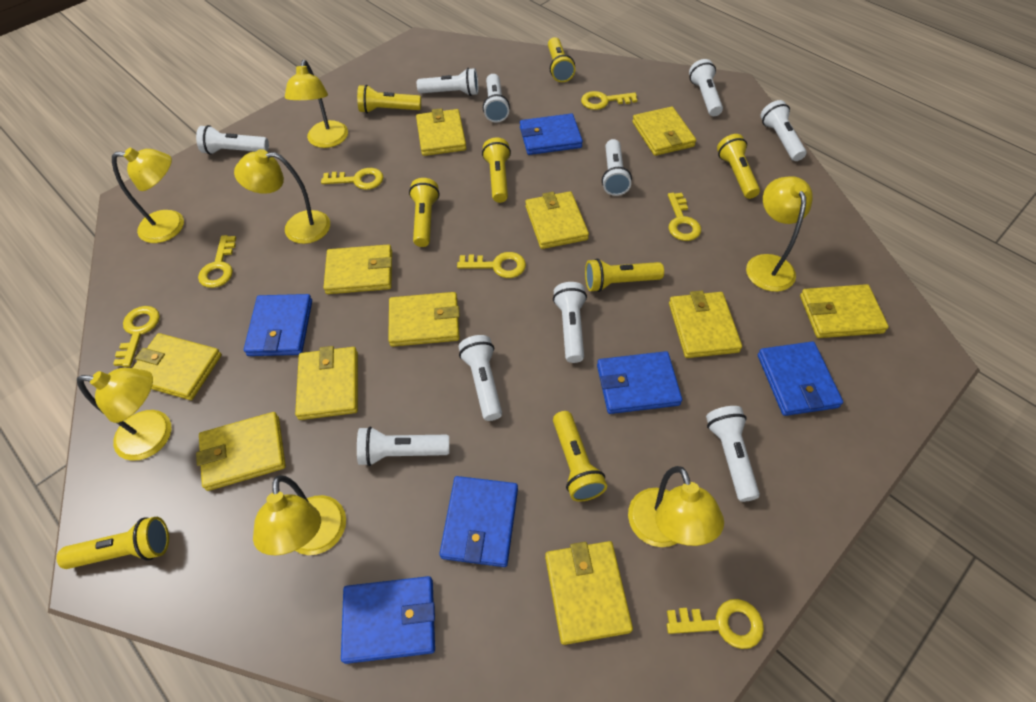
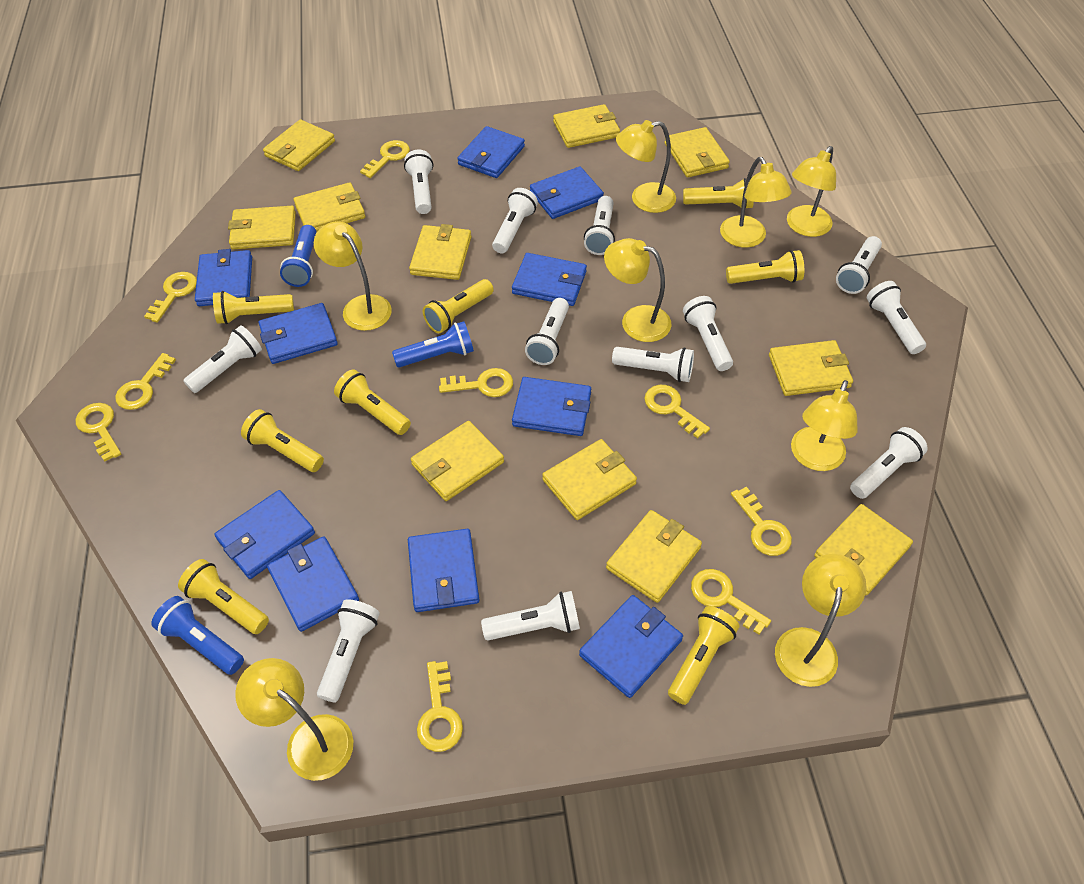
blue flashlight: none = 0 -> [151,596,244,675] [280,225,317,287] [392,321,474,367] = 3
blue wallet: [244,294,312,356] [341,576,435,664] [439,476,518,567] [520,113,583,155] [597,351,682,414] [758,342,843,416] = 6 -> [195,249,252,306] [214,490,315,579] [259,303,338,364] [267,536,359,632] [408,529,479,612] [457,126,525,178] [512,253,587,306] [512,377,591,436] [530,166,604,219] [579,595,683,698] = 10
white flashlight: [196,125,269,155] [357,426,449,466] [417,68,479,96] [459,335,502,421] [483,74,510,122] [553,282,587,363] [602,139,632,196] [689,59,723,116] [706,406,760,502] [761,100,807,161] = 10 -> [183,325,262,393] [317,599,380,703] [404,150,433,214] [481,591,580,640] [492,188,538,253] [525,298,569,365] [584,196,615,255] [612,347,694,382] [683,296,733,371] [836,236,882,294] [850,427,928,499] [867,281,926,354] = 12
yellow key: [113,306,160,367] [198,235,236,288] [321,168,384,190] [457,252,526,278] [581,91,637,110] [667,599,764,649] [668,193,701,241] = 7 -> [76,403,121,462] [115,353,176,410] [144,272,197,323] [360,140,410,178] [417,661,463,752] [439,368,513,397] [644,385,710,438] [691,569,771,634] [731,487,792,556] = 9
yellow lamp: [77,368,171,461] [112,148,184,243] [234,149,330,244] [253,475,346,555] [285,60,348,148] [628,466,724,547] [746,176,813,292] = 7 -> [235,658,353,781] [314,221,392,331] [604,238,672,342] [616,120,676,213] [720,157,791,248] [775,554,867,687] [787,146,836,237] [791,380,857,471] = 8

